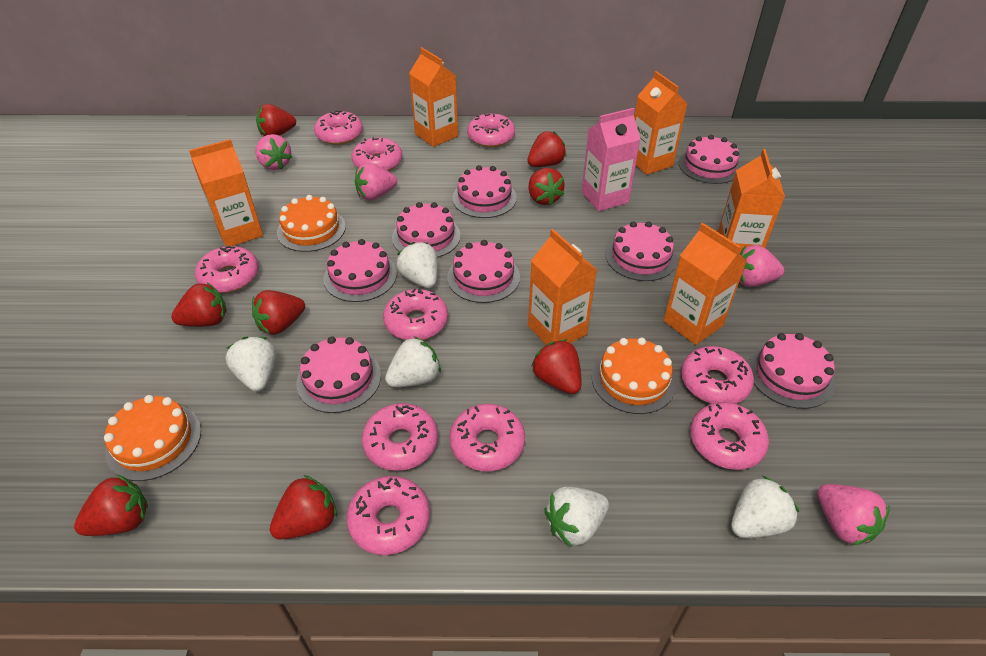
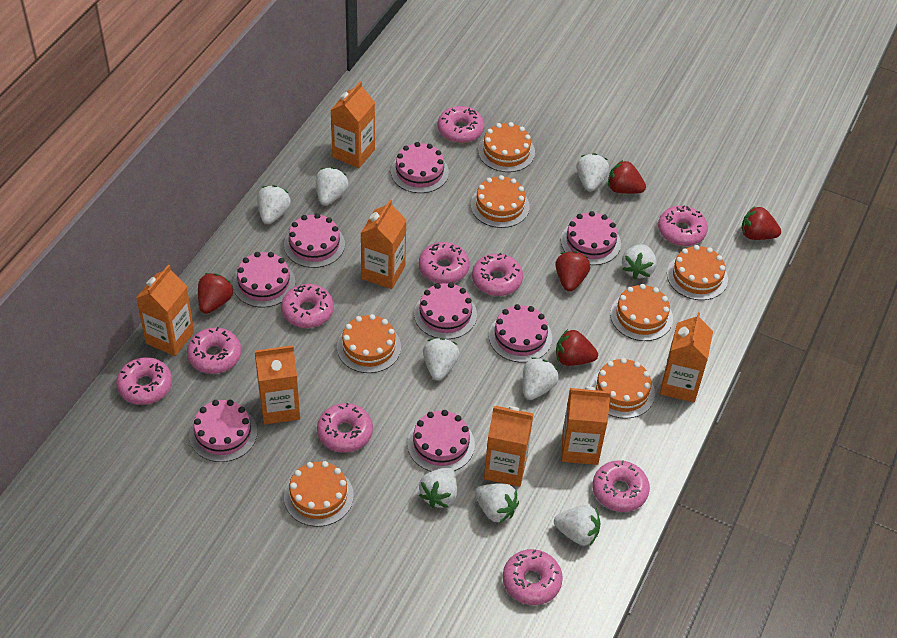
orange cake: [104,395,201,481] [277,195,346,252] [592,337,676,414] = 3 -> [284,461,354,527] [337,314,401,373] [471,175,530,228] [478,122,535,172] [590,358,655,419] [610,284,673,341] [667,245,728,300] = 7
orange carton: [189,139,263,246] [409,47,458,147] [528,229,597,345] [634,71,687,175] [663,223,747,345] [718,149,785,253] = 6 -> [136,265,194,356] [255,345,300,425] [331,81,375,168] [361,200,406,289] [484,406,534,487] [561,387,611,465] [660,312,713,402] = 7
pink carton: [581,108,641,211] = 1 -> none = 0
pink strawberry: [255,134,292,170] [355,163,397,201] [739,245,784,287] [817,484,890,546] = 4 -> none = 0
red strawberry: [74,475,148,536] [171,282,227,327] [252,290,305,335] [256,104,296,136] [270,475,337,540] [527,131,566,167] [528,168,565,206] [531,340,582,394] = 8 -> [198,273,234,314] [555,251,590,292] [556,329,598,366] [608,160,646,194] [742,206,781,240] = 5
white strawberry: [226,337,276,392] [385,337,441,387] [396,242,438,288] [544,486,609,547] [731,476,799,538] = 5 -> [257,185,291,224] [316,167,348,206] [419,467,457,508] [423,338,460,381] [475,484,519,523] [523,357,559,400] [554,505,600,546] [576,153,609,192] [622,244,657,280] = 9

